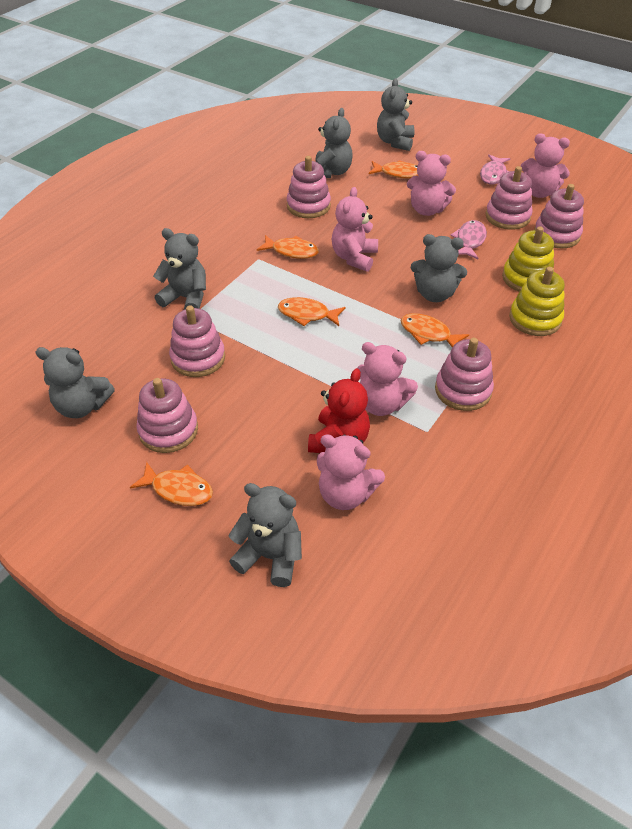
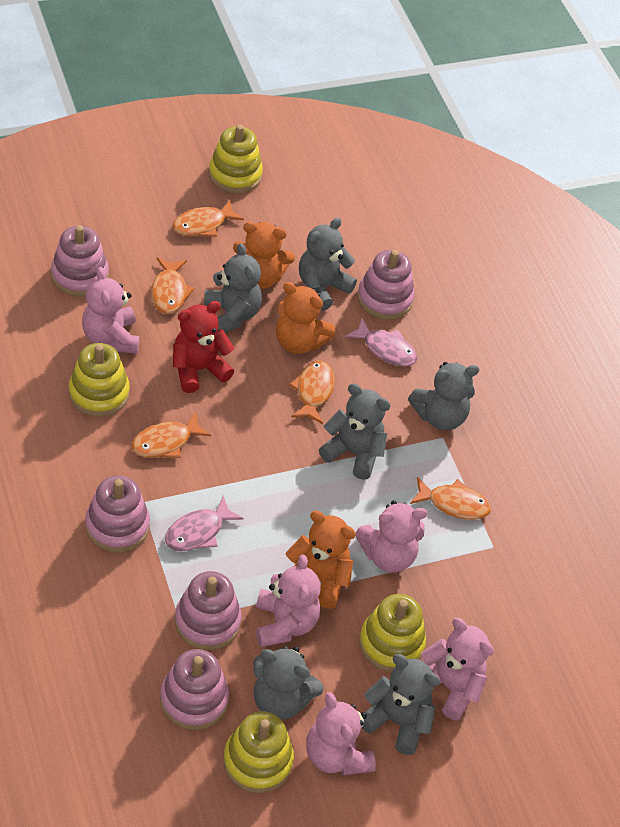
orange teddy bear: none = 0 -> [233,222,295,289] [276,282,335,354] [285,511,356,609] = 3
pink stacking toy: [137,378,198,453] [169,306,225,377] [287,156,331,218] [435,338,494,411] [485,166,533,230] [534,184,584,249] = 6 -> [51,225,109,297] [85,475,150,553] [160,649,229,730] [175,571,242,650] [357,250,415,320] = 5
yellow stacking toy: [502,226,554,292] [509,267,565,336] = 2 -> [69,343,130,417] [209,124,263,193] [223,711,294,793] [359,594,426,672] = 4

